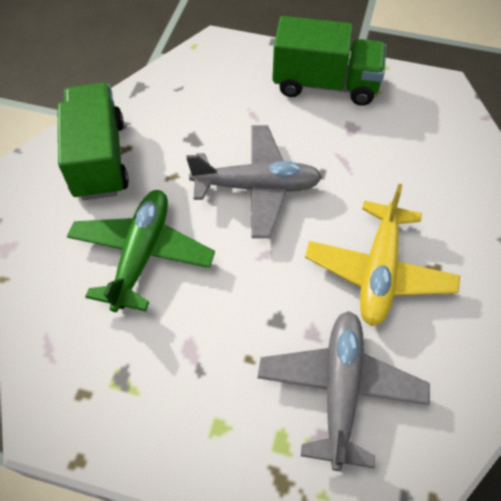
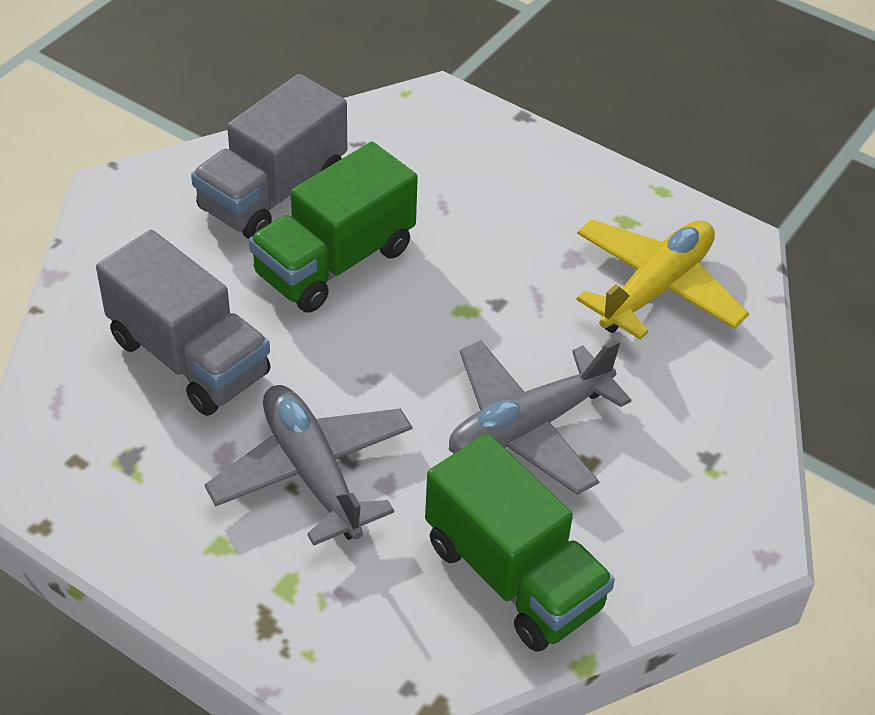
green plane: [67,190,215,312] = 1 -> none = 0
grey truck: none = 0 -> [96,230,271,416] [191,74,347,239] = 2

